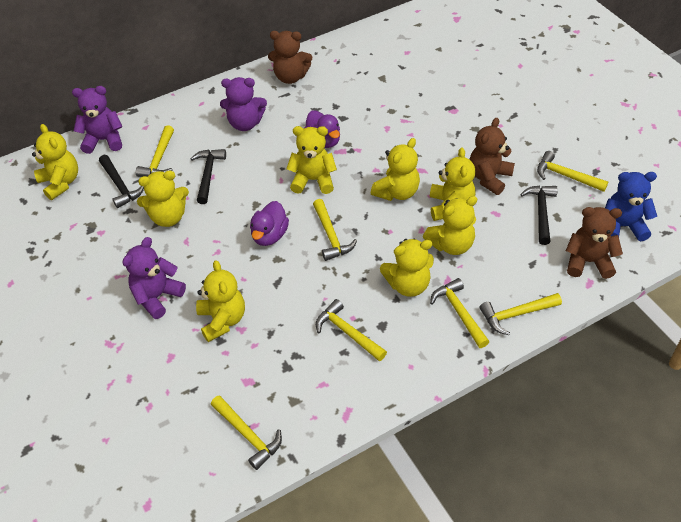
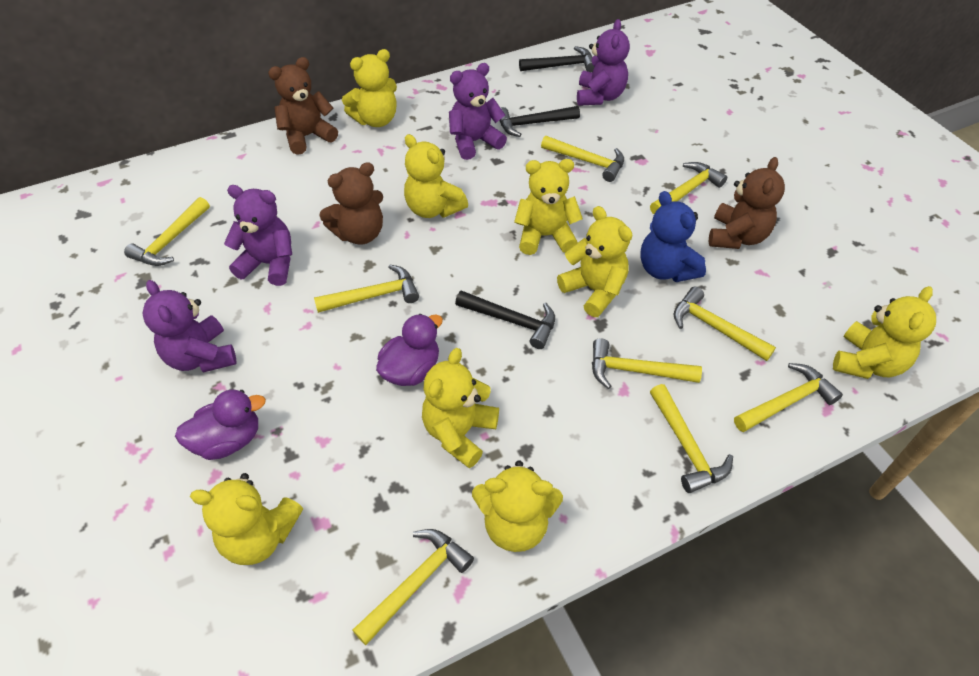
purple teddy bear: [72,86,123,154] [122,237,186,319] [220,77,267,131] = 3 -> [143,280,237,372] [224,185,292,286] [449,63,507,160] [577,19,630,106] = 4
yellow hammer: [136,125,174,177] [211,395,282,470] [313,199,357,261] [316,299,387,361] [430,278,489,348] [479,293,562,335] [537,151,608,192] = 7 -> [124,197,210,266] [314,265,419,313] [352,529,474,645] [541,136,624,182] [592,338,702,389] [650,162,727,214] [650,384,733,493] [674,287,776,361] [734,363,843,432] = 9

